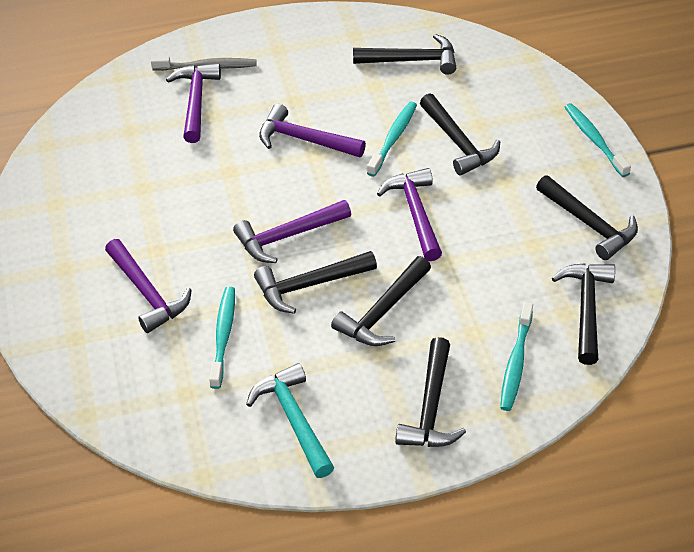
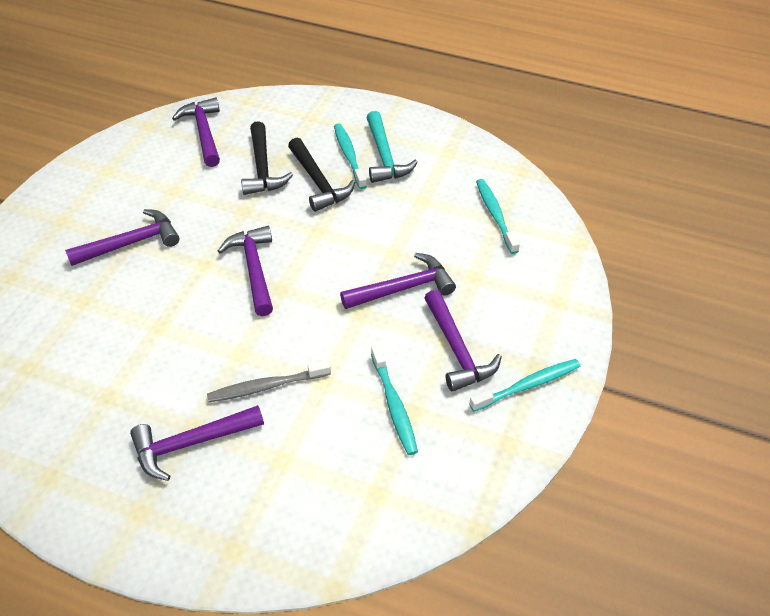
black hammer: [254,251,377,314] [331,256,431,346] [353,34,456,75] [395,337,466,447] [420,93,500,176] [536,175,638,260] [552,263,615,365] = 7 -> [241,121,293,195] [288,138,355,212] = 2
purple hammer: [105,239,192,333] [166,63,221,143] [233,200,351,263] [259,104,366,157] [377,168,442,261] = 5 -> [65,209,180,266] [130,405,264,481] [172,97,220,167] [218,226,273,316] [340,253,456,309] [424,289,502,392] = 6

